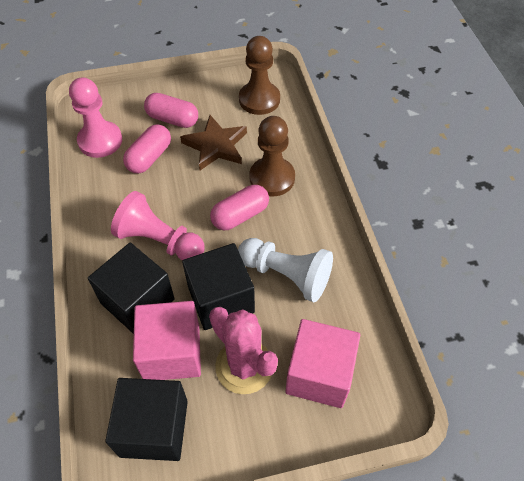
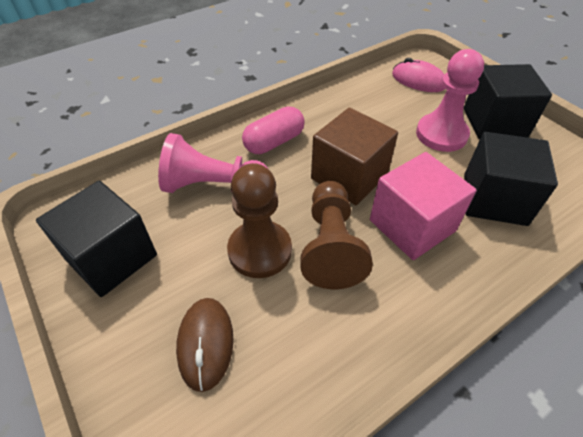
brown cube: none = 0 -> [311,108,398,205] = 1
brown mouse: none = 0 -> [176,298,234,392] = 1
brown star: [180,115,247,170] = 1 -> none = 0
pink cactus: [209,307,278,394] = 1 -> none = 0
pink capsule: [123,124,171,173] [144,93,198,128] [210,185,269,230] = 3 -> [242,106,305,154] = 1
pink cube: [133,301,201,380] [285,319,360,408] = 2 -> [370,152,477,260] = 1
pink mouse: none = 0 -> [392,58,445,92] = 1
white pawn: [238,238,333,302] = 1 -> none = 0

